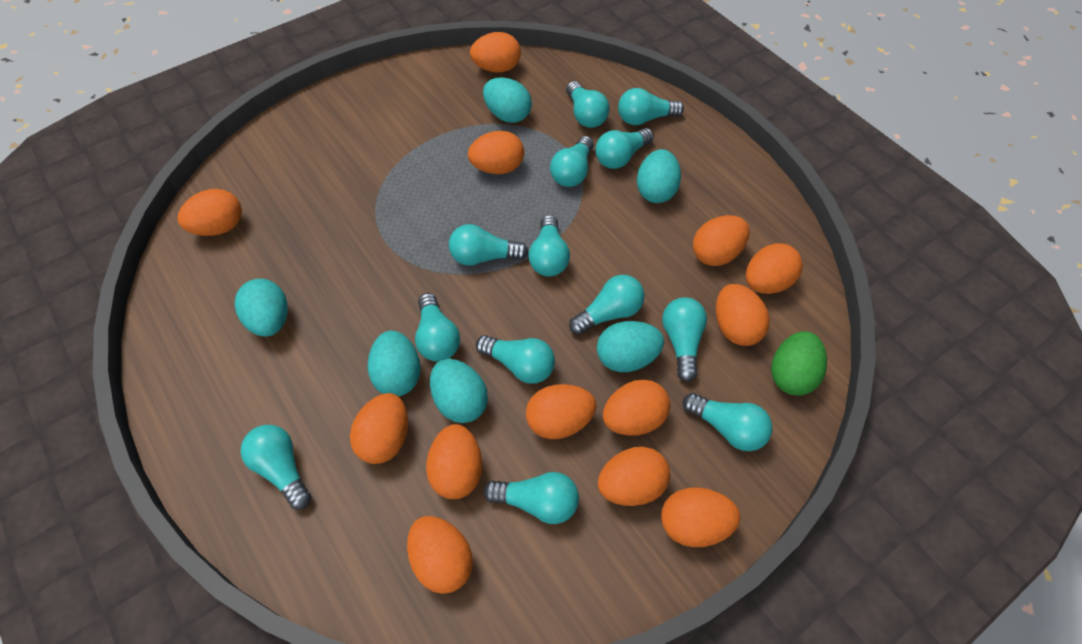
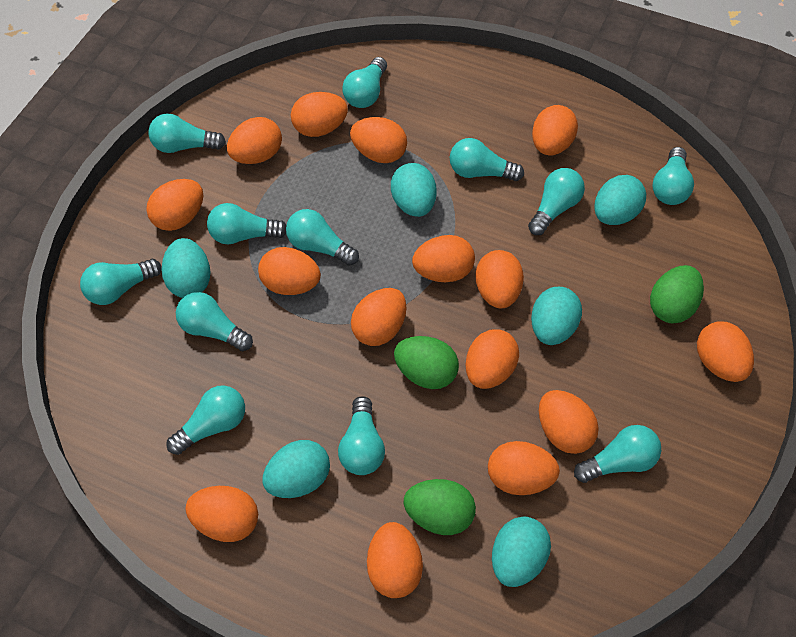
green egg: [771,331,827,396] = 1 -> [394,336,459,389] [404,479,476,535] [650,265,704,323] = 3
orange egg: [177,189,242,236] [350,393,408,464] [407,516,473,594] [426,424,482,499] [468,131,524,174] [470,32,521,73] [526,384,596,439] [598,446,670,506] [603,380,670,436] [661,487,740,547] [693,215,750,266] [716,284,770,346] [746,243,803,294] = 13 -> [146,179,203,231] [185,486,258,542] [227,117,282,164] [258,247,321,295] [291,92,348,137] [350,117,407,163] [351,288,406,346] [367,522,423,598] [412,235,475,282] [465,329,519,389] [475,250,524,308] [488,441,560,495] [532,105,578,155] [539,390,599,454] [697,321,754,382] = 15
turquoise light bulb: [241,425,311,510] [415,293,460,362] [449,224,528,266] [476,335,555,384] [483,472,579,524] [529,215,570,277] [550,136,594,187] [566,81,610,128] [569,275,645,335] [595,128,654,169] [618,88,684,125] [662,297,707,382] [683,393,772,451] = 13 -> [80,259,161,305] [149,113,226,153] [167,385,245,455] [176,292,253,351] [207,203,286,244] [286,209,359,266] [338,396,385,475] [342,57,387,108] [450,138,524,181] [528,168,585,235] [574,425,661,483] [653,147,694,205] = 12

